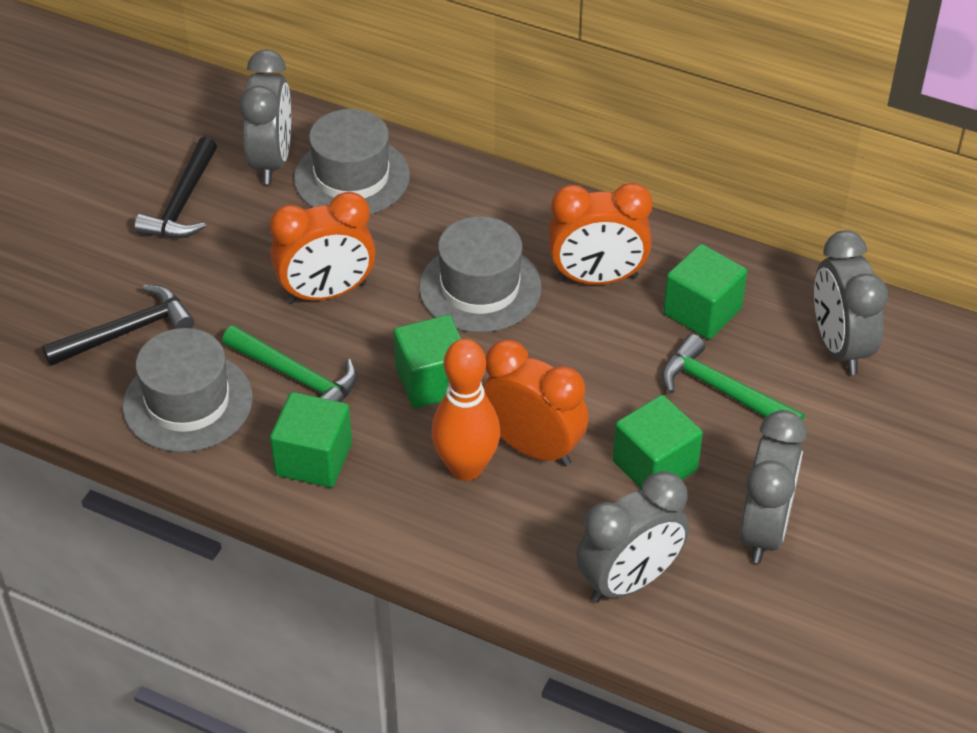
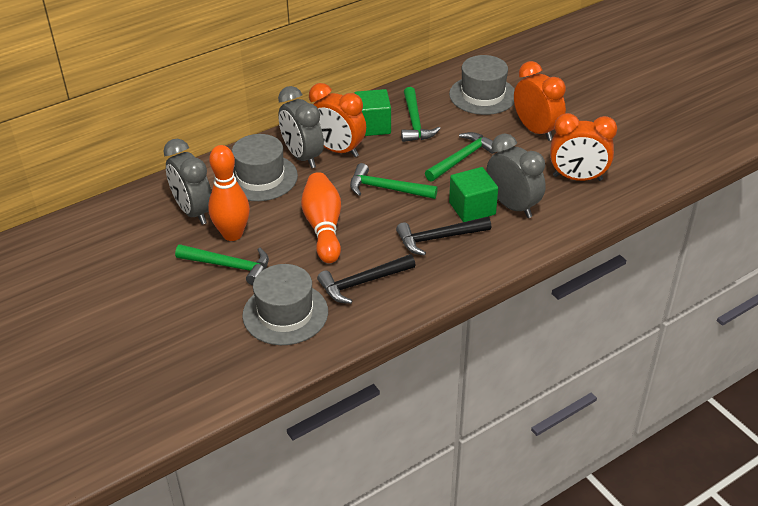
green cube: [270,392,352,488] [394,315,461,408] [613,395,703,489] [663,244,747,339] = 4 -> [354,89,391,136] [449,167,498,222] = 2
green hammer: [222,325,357,402] [662,334,805,420] = 2 -> [175,244,269,285] [350,163,438,199] [401,87,441,142] [425,132,495,181] = 4
grey clock: [239,50,291,184] [576,471,689,603] [739,410,807,563] [814,231,888,375] = 4 -> [163,139,212,225] [278,86,324,168] [487,134,546,218] = 3
orange bowling pin: [431,339,500,481] = 1 -> [208,145,250,241] [301,172,341,263] = 2

